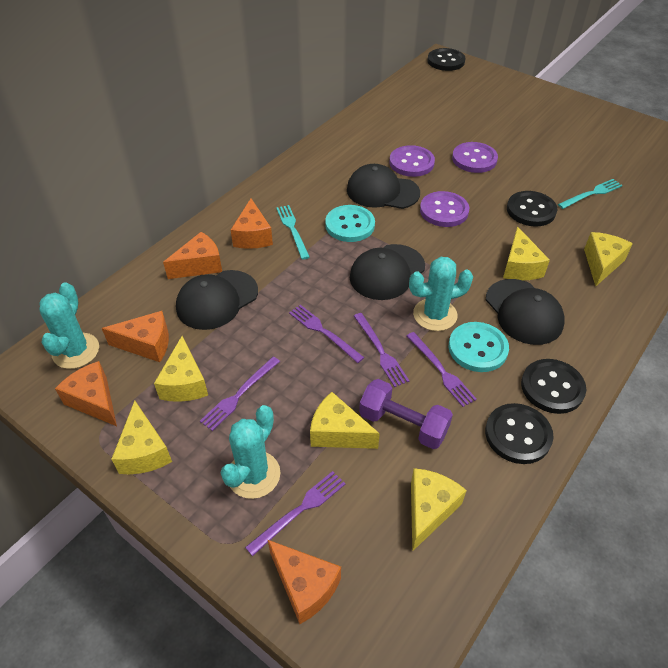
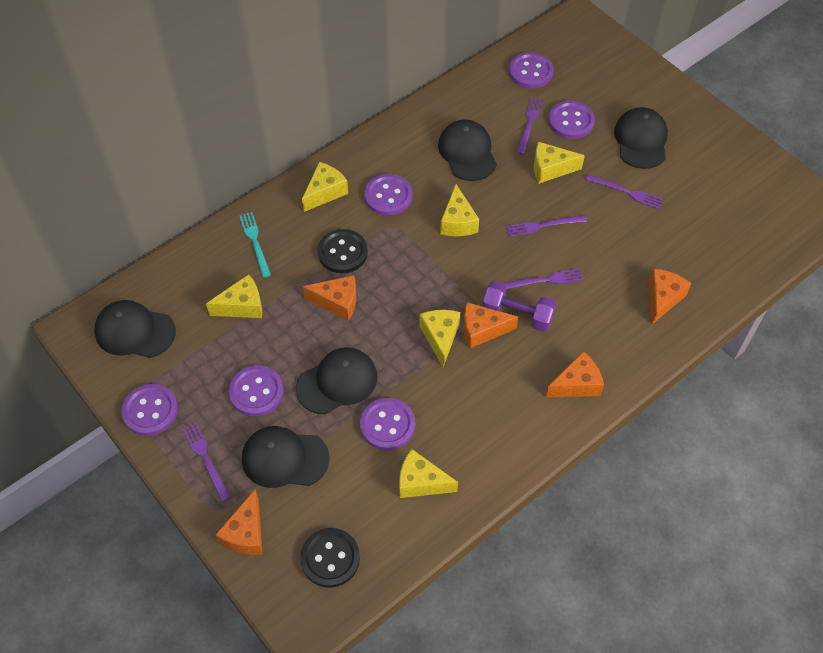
black button: [428,48,465,71] [485,403,554,464] [507,191,557,227] [521,359,586,414] = 4 -> [300,528,360,588] [318,229,368,273] = 2
black cap: [176,270,258,330] [347,164,420,209] [350,244,425,300] [486,279,565,345] = 4 -> [94,300,176,358] [242,426,329,488] [296,347,378,414] [438,119,497,181] [614,107,668,169] = 5
purple button: [389,145,435,177] [420,191,469,227] [452,142,498,173] = 3 -> [121,384,178,436] [229,365,284,416] [360,398,415,450] [364,174,413,216] [509,52,554,89] [548,101,595,139] = 6
turquoise button: [325,205,375,242] [449,322,509,372] = 2 -> none = 0
turquoise cactus: [39,282,99,369] [220,405,280,499] [409,257,473,331] = 3 -> none = 0
turquoise fork: [276,205,310,260] [558,179,623,209] = 2 -> [239,212,271,278] = 1

